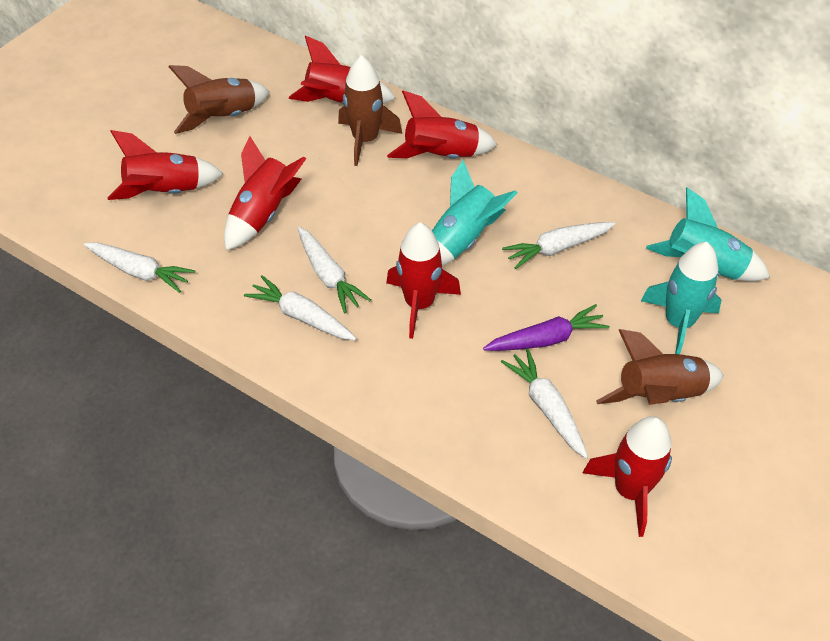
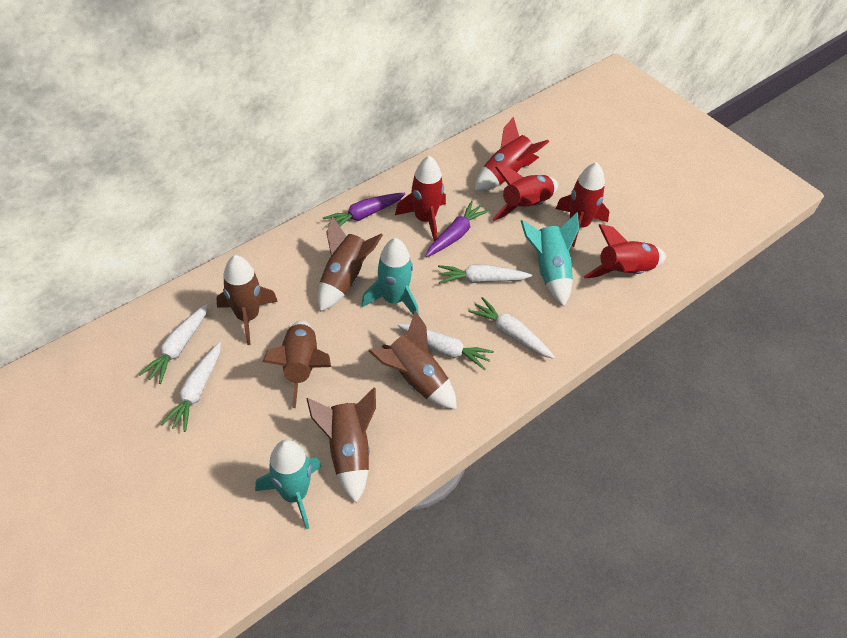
brown rocket: [168,65,270,134] [338,55,402,166] [596,329,724,405] = 3 -> [216,255,278,345] [263,320,331,408] [306,388,376,503] [318,216,383,312] [369,311,457,410] = 5
purple carrot: [483,304,609,351] = 1 -> [323,193,405,226] [426,201,489,257] = 2
red rocket: [107,130,223,200] [224,136,306,250] [289,35,395,104] [386,222,461,339] [387,91,498,159] [583,416,672,537] = 6 -> [395,156,446,241] [474,116,549,191] [492,166,558,221] [556,162,609,247] [583,224,666,279] = 5

